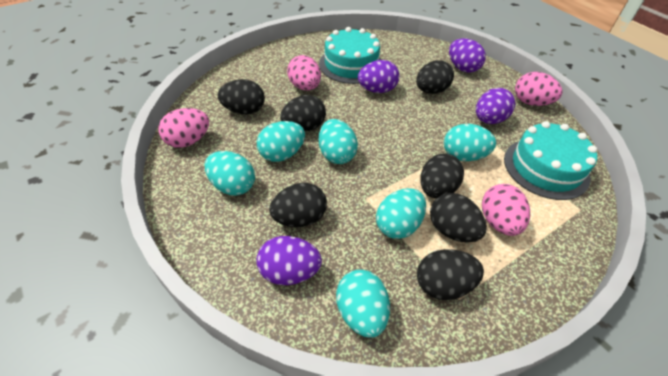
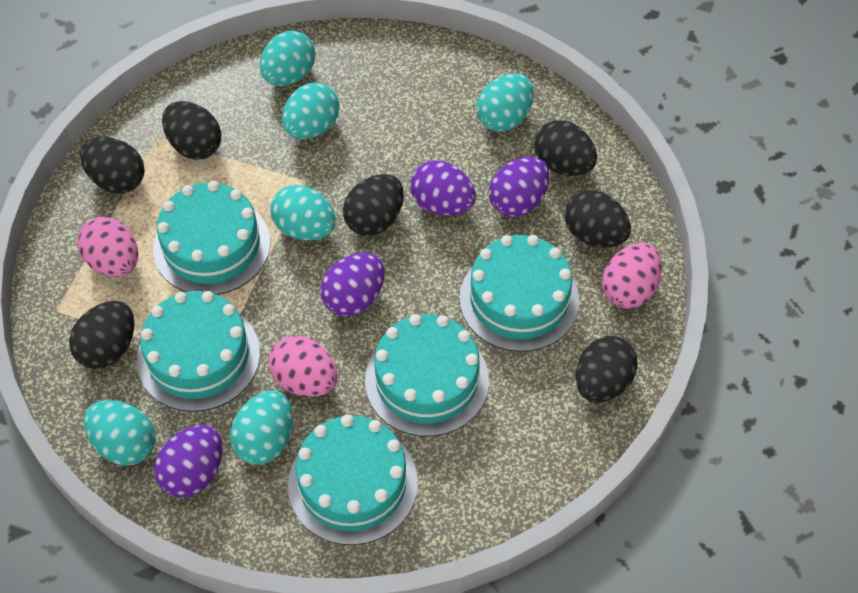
pink egg: [159,108,209,148] [287,55,321,91] [482,184,530,236] [515,72,563,106] = 4 -> [77,217,138,277] [268,336,338,397] [602,242,662,309] = 3
turquoise cake: [319,27,381,84] [504,121,597,200] = 2 -> [137,291,260,412] [153,181,270,295] [288,415,418,545] [365,314,489,437] [459,235,579,352] = 5

